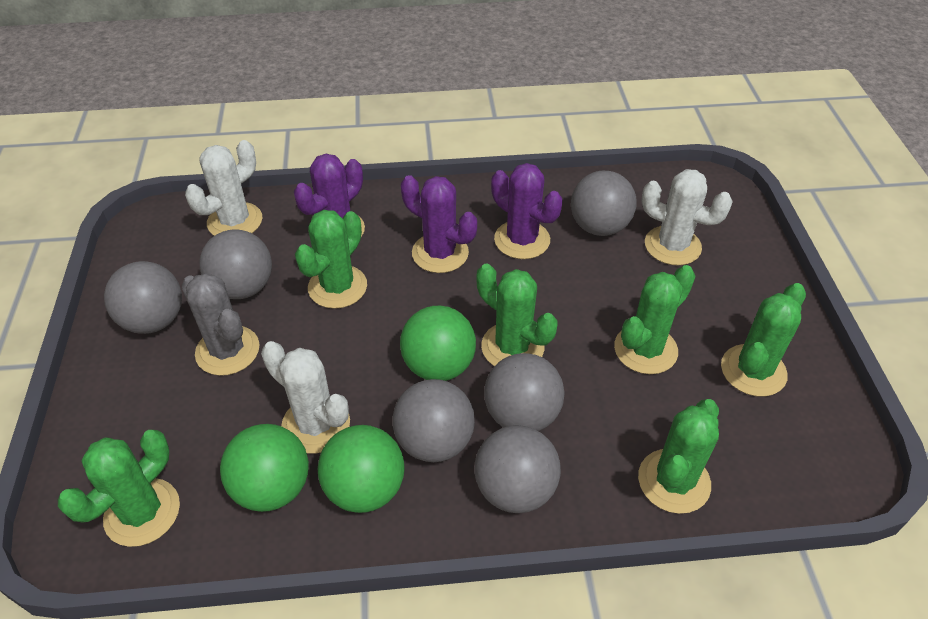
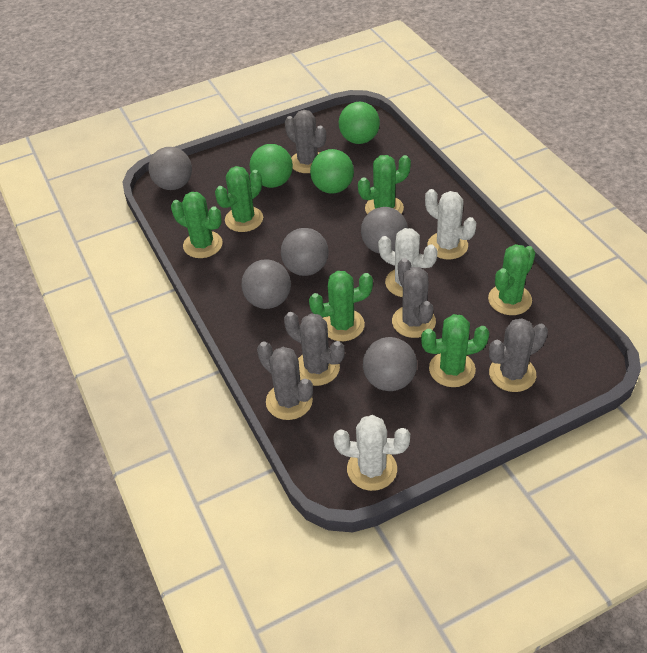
grey ball: [104,261,182,334] [200,229,272,299] [392,379,475,462] [474,425,561,513] [484,353,565,431] [571,171,637,236] = 6 -> [149,147,192,190] [241,260,291,309] [281,228,329,276] [361,207,408,254] [363,337,417,391] = 5
grey cactus: [181,273,259,376] = 1 -> [257,341,313,420] [284,312,345,386] [285,110,326,173] [392,258,436,338] [489,318,548,392] = 5
purple cactus: [294,154,365,237] [401,175,477,273] [491,163,563,259] = 3 -> none = 0

